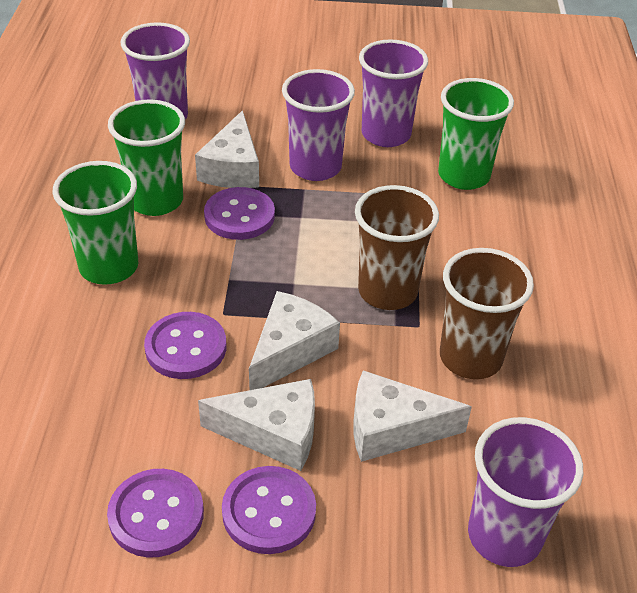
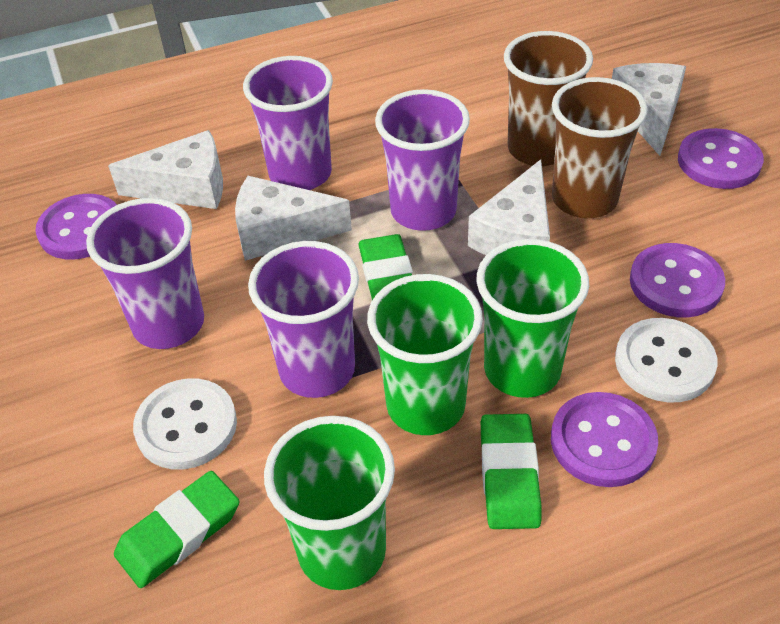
green eraser: none = 0 -> [114,471,239,588] [358,234,413,300] [481,414,541,529] = 3
white button: none = 0 -> [133,378,237,470] [615,318,717,403] = 2

